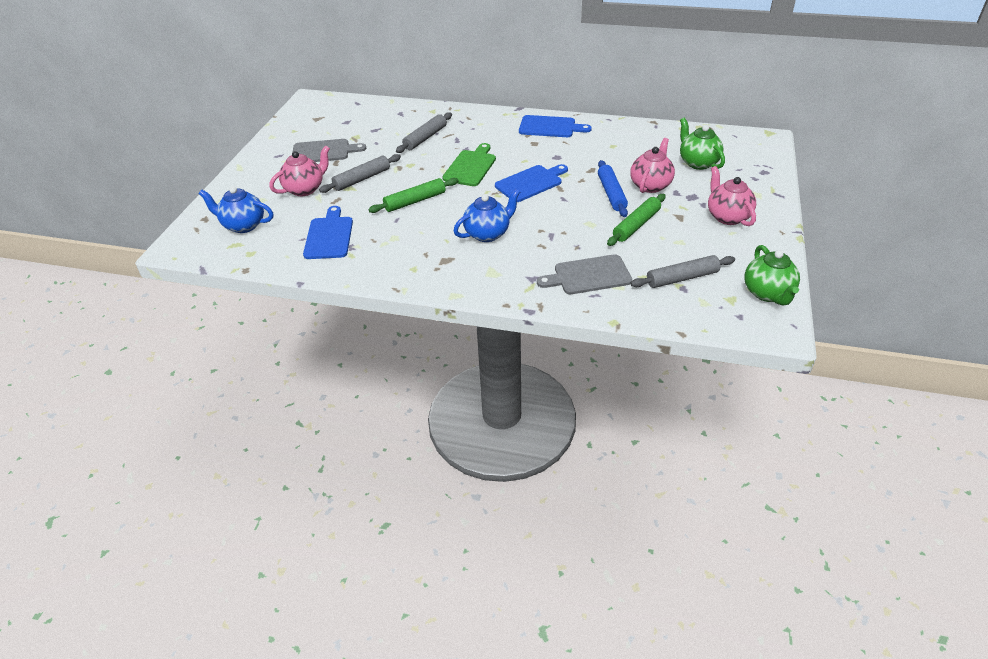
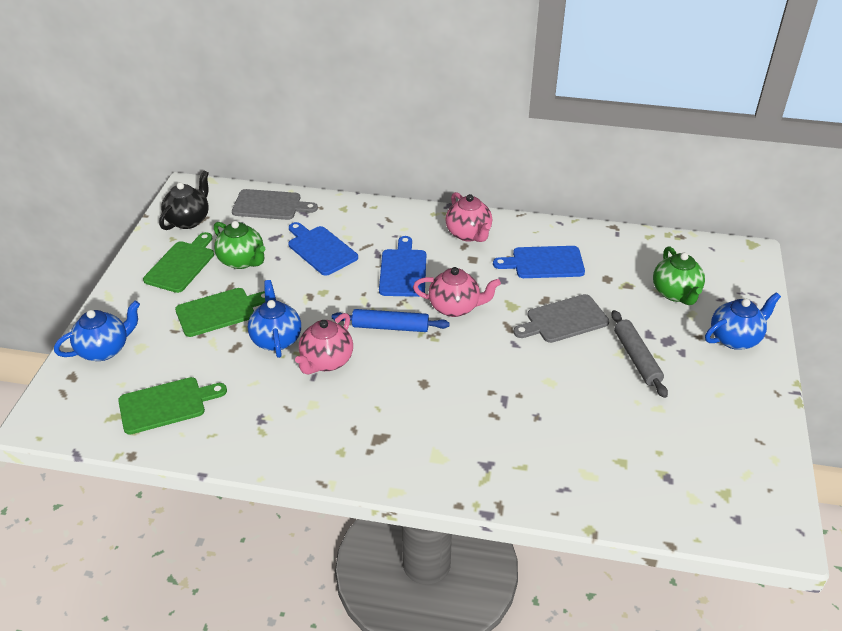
black teapot: none = 0 -> [159,171,209,230] = 1
blue teapot: [199,186,273,233] [454,189,520,242] = 2 -> [54,301,140,361] [248,280,301,358] [705,292,781,350] = 3
green cutting board: [442,143,496,186] = 1 -> [118,377,227,435] [143,232,214,293] [175,288,265,337] = 3
green rolling pin: [368,178,458,213] [607,194,666,246] = 2 -> none = 0
grey rolling pin: [319,154,401,193] [396,112,452,153] [631,255,735,288] = 3 -> [612,310,668,398] = 1

